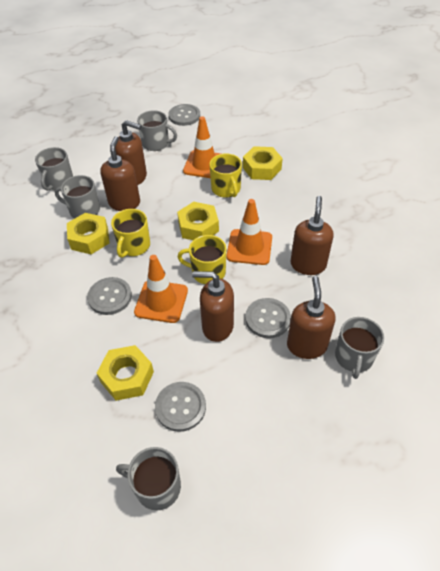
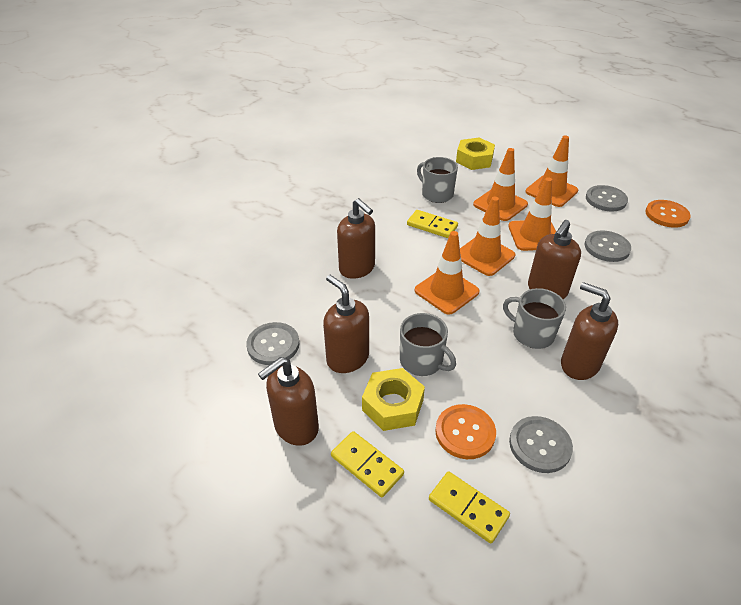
grey mug: [35,147,73,191] [55,175,100,219] [116,447,181,511] [137,110,177,151] [335,317,384,379] = 5 -> [400,313,456,376] [417,157,458,203] [503,288,566,349] = 3
orange button: none = 0 -> [435,404,496,459] [645,200,691,228] = 2
orange traffic cone: [134,255,188,323] [183,116,221,178] [227,199,272,265] = 3 -> [415,231,480,315] [460,197,515,276] [473,148,528,221] [508,177,556,251] [525,136,578,207] = 5
yellow domino: none = 0 -> [331,431,404,497] [407,210,458,238] [429,471,510,544] = 3
yellow mug: [111,209,150,258] [178,235,226,284] [209,153,242,198] = 3 -> none = 0
yellow nut: [67,213,110,254] [97,345,154,401] [177,202,219,240] [243,146,283,180] = 4 -> [362,368,425,431] [456,138,495,170] = 2

